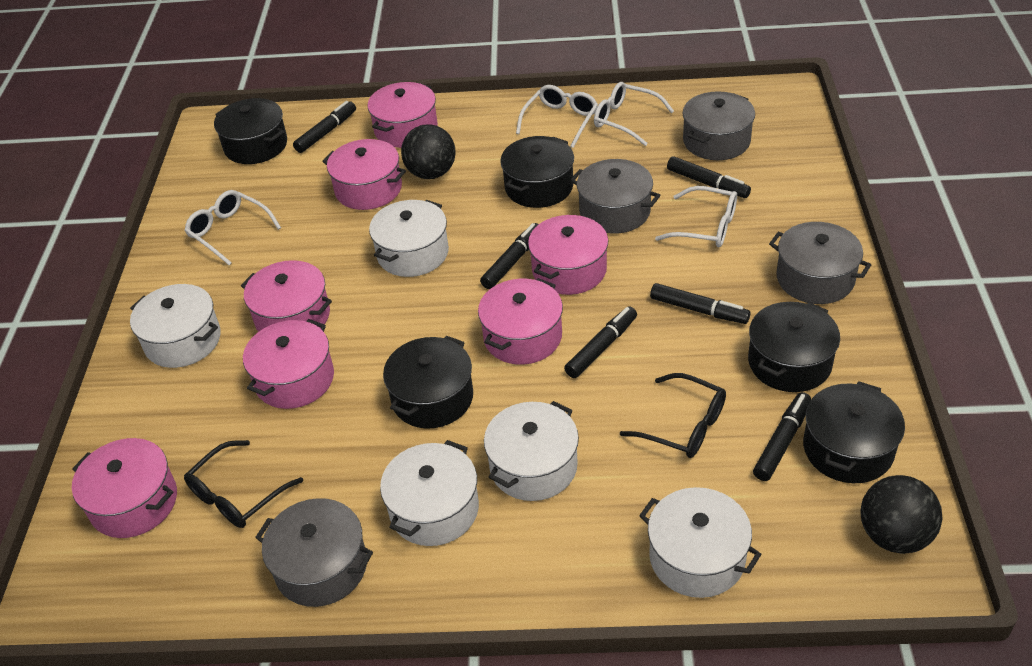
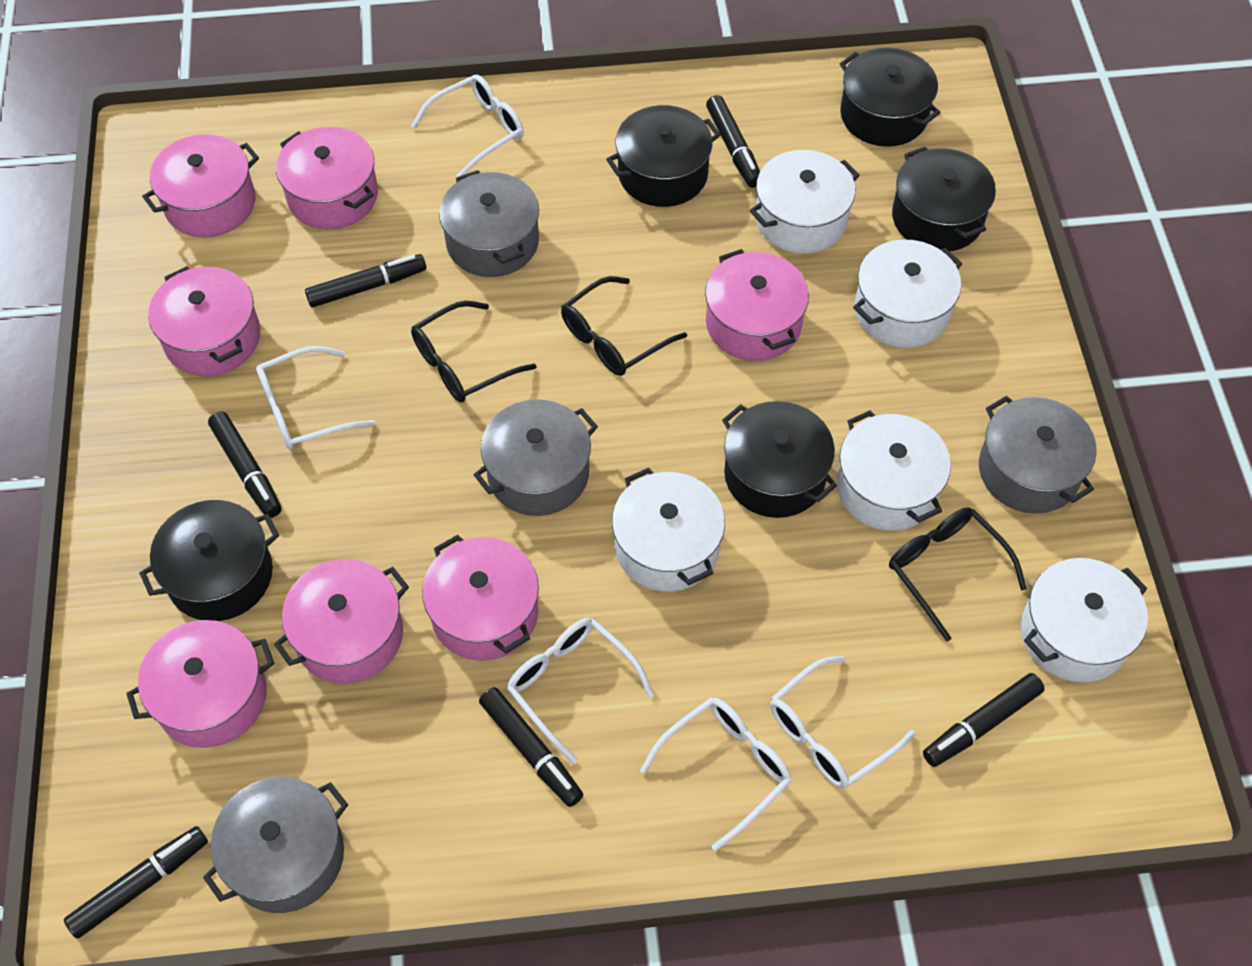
black ball: [401,124,455,179] [861,475,942,554] = 2 -> none = 0
black glasses: [184,440,303,528] [620,373,726,458] = 2 -> [411,301,537,402] [561,276,687,376] [889,507,1027,641] = 3
white glasses: [184,190,281,266] [516,85,598,148] [594,82,674,146] [655,186,737,247] = 4 -> [256,346,376,450] [411,75,524,177] [507,618,654,764] [640,697,792,851] [770,656,915,789] = 5

